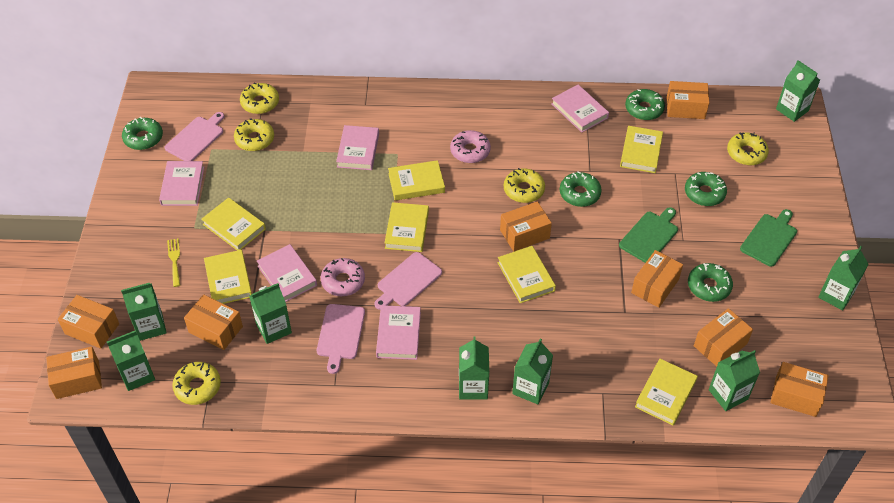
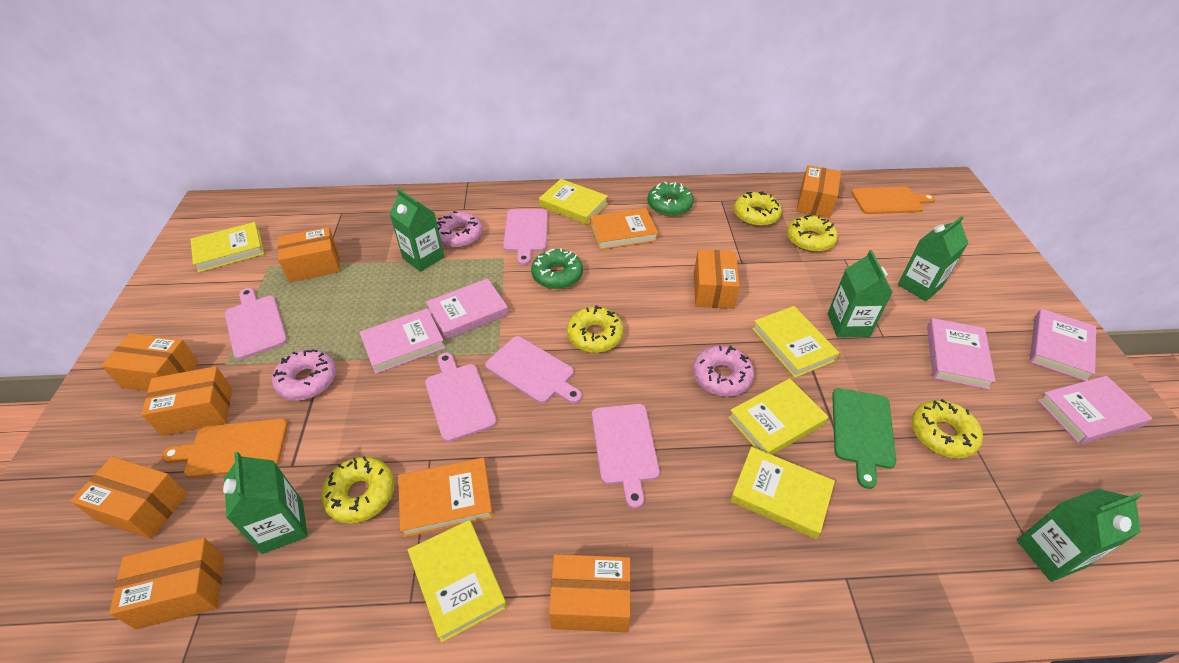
green carton: [107,330,155,391] [121,283,167,341] [249,283,292,344] [459,337,489,399] [512,339,553,404] [709,350,760,411] [776,60,820,122] [818,246,869,311] = 8 -> [223,452,308,554] [389,188,444,272] [828,250,893,338] [898,216,968,301] [1017,489,1142,582] = 5
green cutting board: [619,207,678,263] [740,209,797,267] = 2 -> [832,388,896,489] = 1
green donut: [122,117,163,150] [560,171,601,207] [625,89,665,120] [685,172,727,206] [688,263,733,302] = 5 -> [531,248,583,289] [647,182,694,216] = 2
orange book: none = 0 -> [398,458,493,538] [590,208,658,250] = 2
orange cutting board: none = 0 -> [161,418,288,478] [851,187,935,214] = 2
pink cutting board: [165,112,225,161] [317,304,365,374] [374,252,442,310] = 3 -> [225,288,287,360] [425,352,497,442] [485,336,582,403] [503,209,548,265] [592,404,660,508] = 5
pink donut: [321,258,365,296] [450,130,491,163] = 2 -> [272,349,336,401] [437,211,483,248] [693,346,754,397] = 3
yellow book: [201,197,266,251] [204,250,252,304] [385,202,429,252] [388,160,445,201] [498,246,556,303] [620,126,663,173] [635,359,698,425] = 7 -> [190,222,264,273] [408,520,507,643] [539,179,608,225] [728,378,828,455] [730,447,835,539] [752,306,839,378] = 6
yellow fork: [167,239,180,287] = 1 -> none = 0

